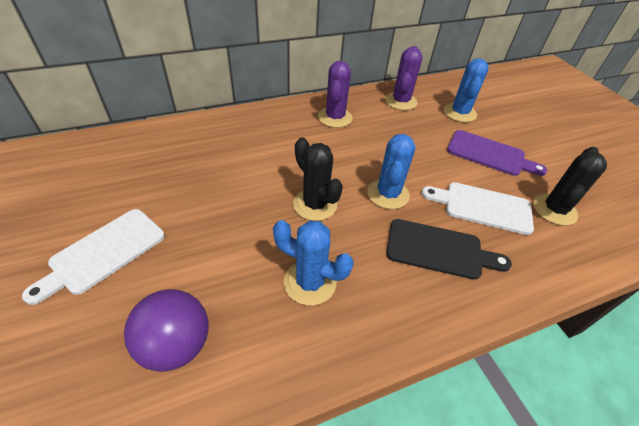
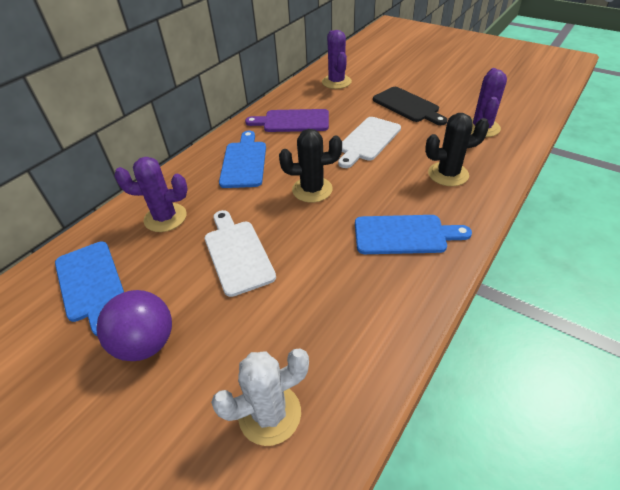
blue cactus: [273,220,354,306] [367,134,415,209] [444,58,489,122] = 3 -> none = 0
blue cutting board: none = 0 -> [55,241,124,336] [219,131,266,188] [355,215,472,254] = 3
purple cactus: [318,61,353,128] [385,46,423,110] = 2 -> [114,157,188,232] [322,30,352,89] [471,68,507,137] = 3
white cactus: none = 0 -> [211,348,309,446] = 1

